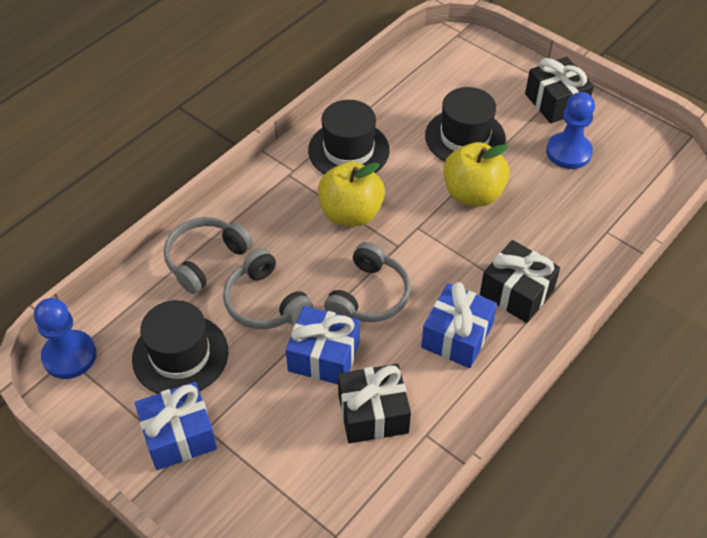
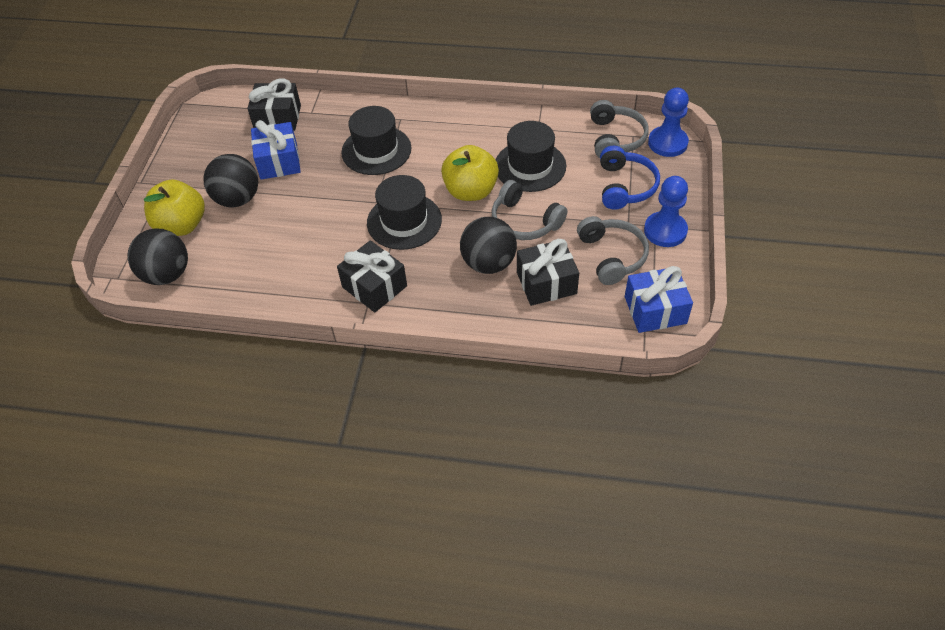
black ball: none = 0 -> [127,229,188,285] [204,154,258,207] [460,217,517,274] = 3
blue gift: [135,382,217,470] [286,306,360,384] [421,282,497,368] = 3 -> [251,120,301,180] [625,266,693,333] = 2
blue headphones: none = 0 -> [600,146,660,210] = 1

